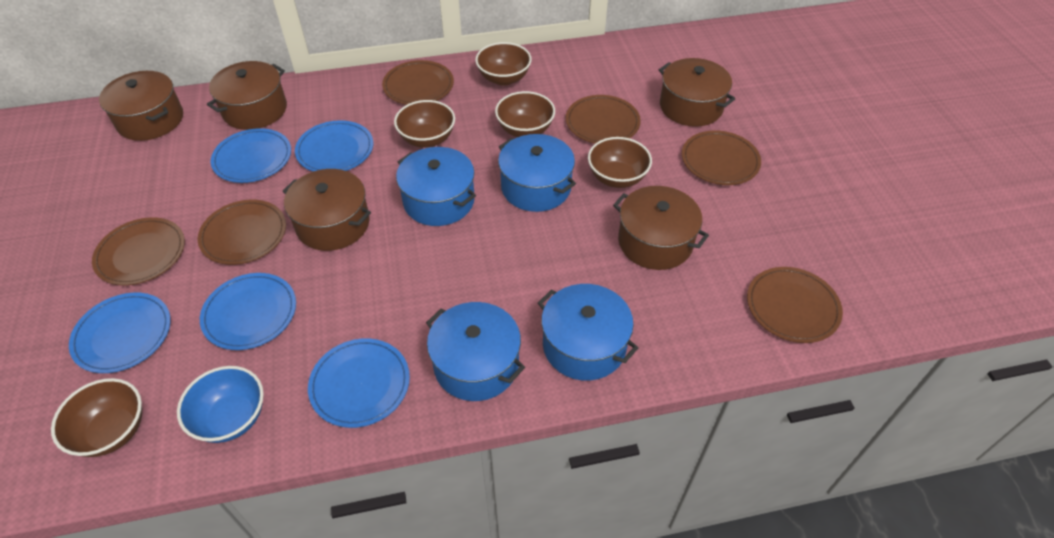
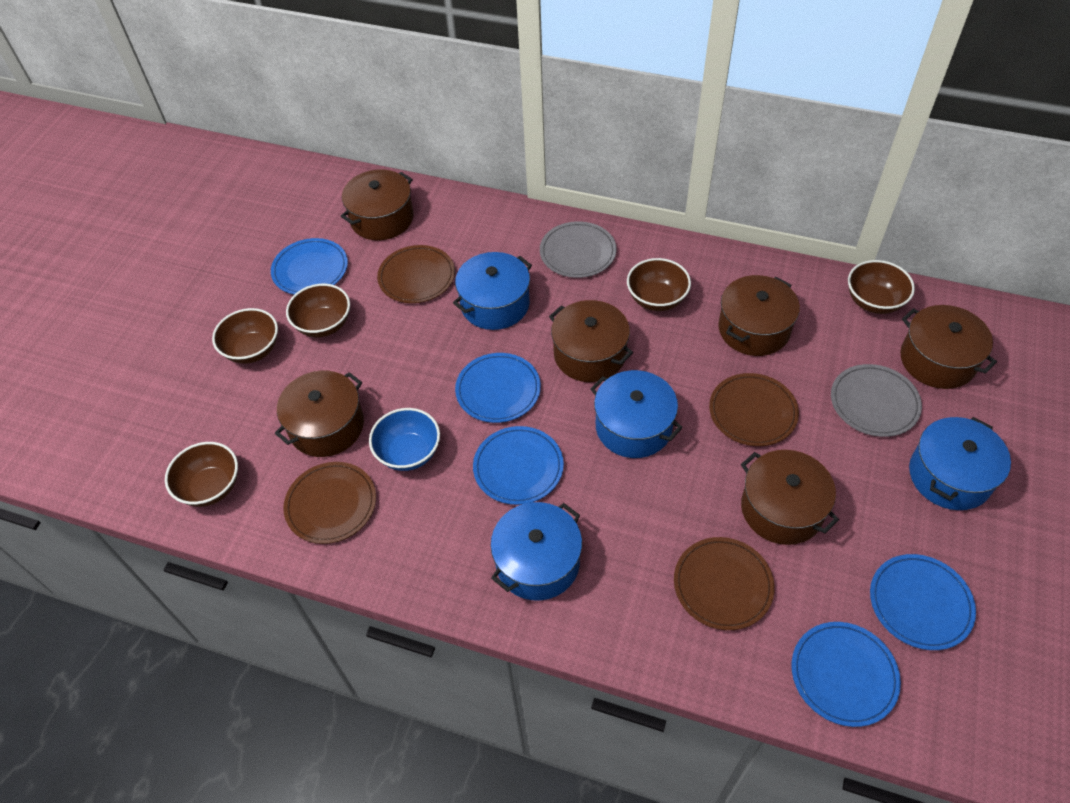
brown plate: [92,217,185,285] [198,200,286,265] [382,60,454,105] [566,95,641,143] [682,130,761,185] [747,267,843,343] = 6 -> [283,462,376,544] [377,245,455,303] [674,537,775,630] [709,373,799,446] = 4
brown pot: [99,71,183,141] [207,61,287,130] [283,169,371,251] [613,186,709,270] [659,58,735,127] = 5 -> [275,371,364,457] [341,170,414,240] [549,300,633,382] [718,275,800,356] [741,450,839,545] [900,305,997,389] = 6
grey plate: none = 0 -> [540,221,616,278] [831,364,922,437] = 2

